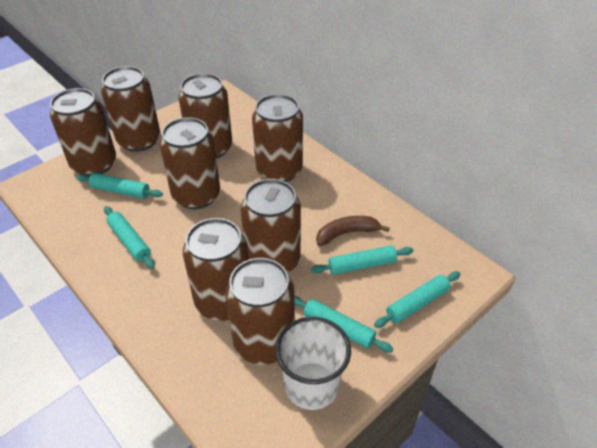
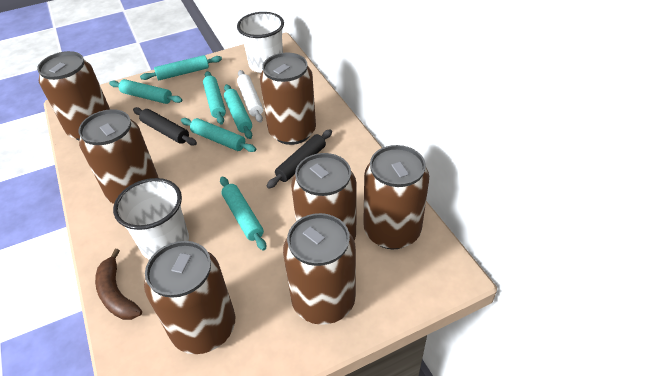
black rolling pin: none = 0 -> [133,107,197,146] [267,129,332,189] = 2
brown can: [50,88,116,177] [101,66,160,152] [160,117,220,209] [179,73,232,159] [183,218,249,321] [225,258,295,365] [240,179,301,273] [252,94,303,182] = 8 -> [37,51,110,140] [78,109,159,204] [144,241,235,354] [260,52,316,145] [283,213,356,325] [291,153,356,241] [363,145,429,249] = 7
turquoise rolling pin: [77,173,163,199] [104,206,155,269] [295,296,393,353] [311,245,413,275] [374,271,460,328] = 5 -> [109,79,183,104] [140,55,222,80] [181,118,256,152] [203,71,226,124] [220,177,266,251] [224,84,252,139] = 6
white cup: [275,317,351,410] = 1 -> [113,178,189,260] [237,12,284,73] = 2
white rolling pin: none = 0 -> [237,70,263,123] = 1

